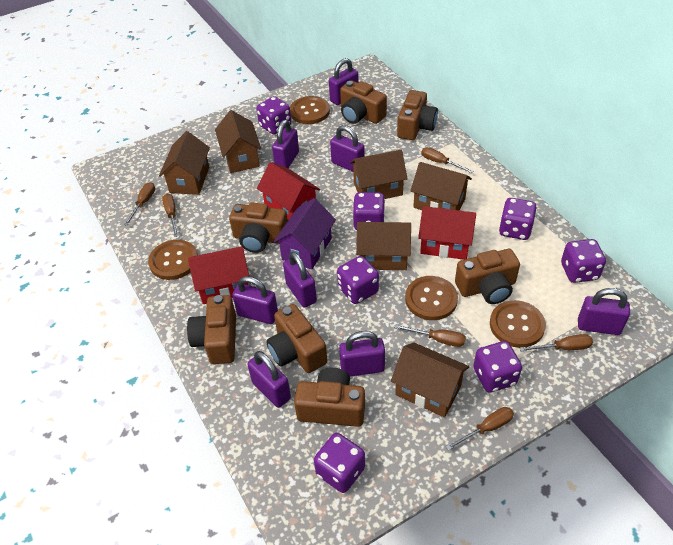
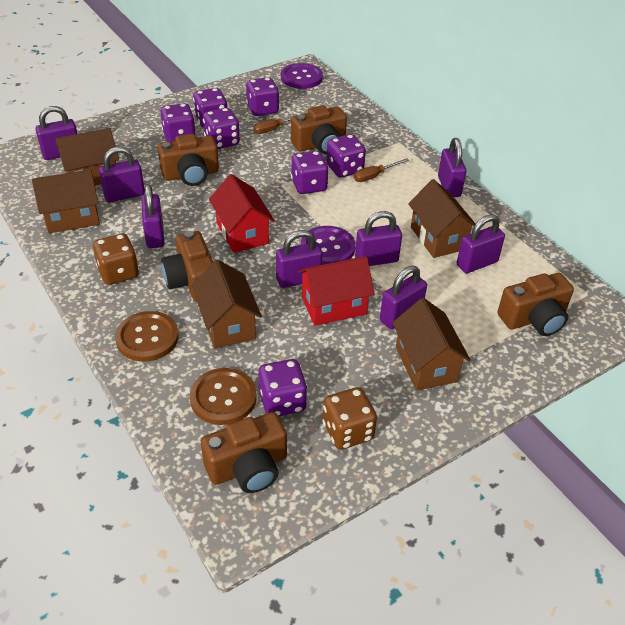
brown button: [148,240,198,280] [290,96,330,124] [405,276,458,320] [490,300,546,348] = 4 -> [115,311,179,362] [190,368,257,425] = 2
brown camera: [187,295,236,364] [229,202,288,253] [266,304,327,373] [294,367,365,427] [340,80,387,124] [397,90,438,140] [455,249,520,304] = 7 -> [158,134,219,186] [161,231,213,302] [201,412,287,493] [291,105,347,155] [498,273,574,336] = 5
brown dice: none = 0 -> [93,233,139,285] [322,387,377,449] = 2
brown house: [159,131,210,195] [215,110,261,173] [350,150,408,199] [356,222,411,270] [391,342,469,418] [411,162,472,210] = 6 -> [32,170,100,233] [56,128,119,186] [192,260,262,349] [392,298,471,391] [408,179,475,258] = 5
brown screwdriver: [124,182,155,226] [162,194,178,237] [394,324,466,347] [421,147,473,173] [446,407,514,450] [520,334,593,351] = 6 -> [253,113,305,134] [354,158,409,182] = 2
purple button: none = 0 -> [281,63,323,89] [301,226,356,265] = 2
purple house: [273,198,336,270] = 1 -> none = 0
red house: [188,246,249,304] [257,162,320,220] [418,206,476,260] = 3 -> [209,174,275,253] [298,256,375,326] = 2

